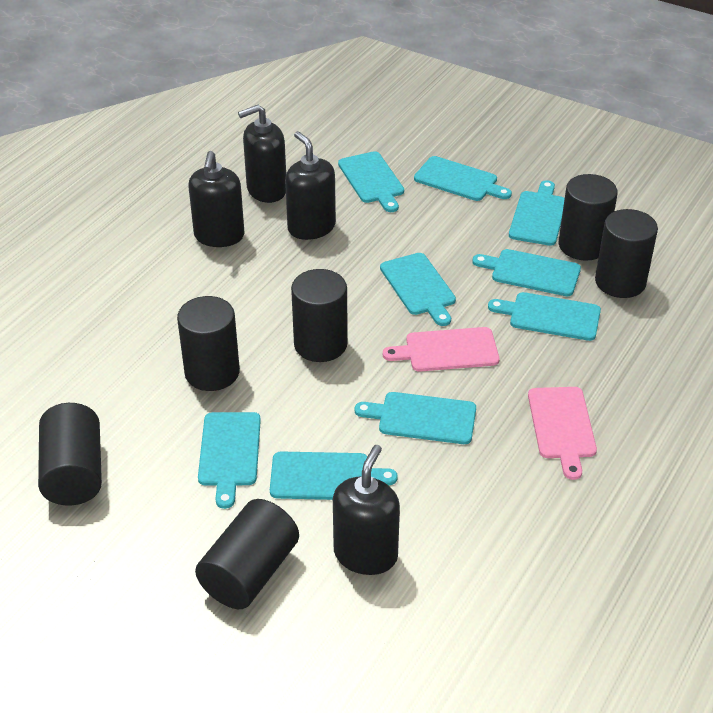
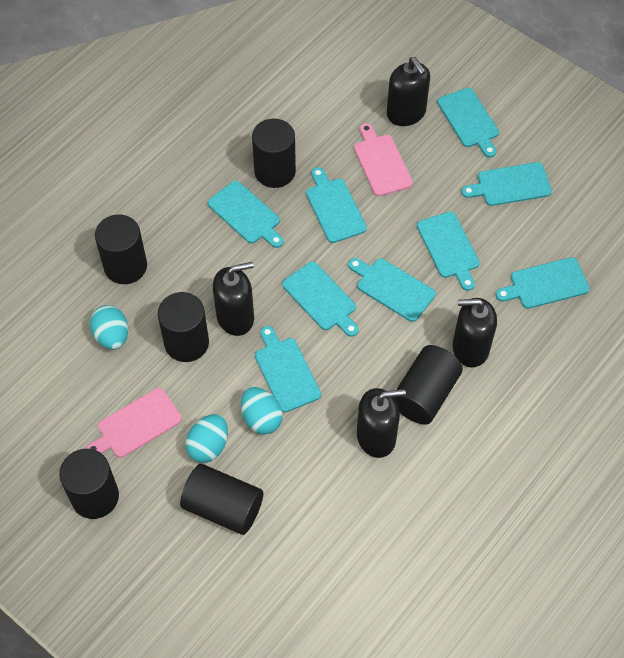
turquoise egg: none = 0 -> [90,305,128,350] [185,414,228,463] [241,387,282,435] = 3

